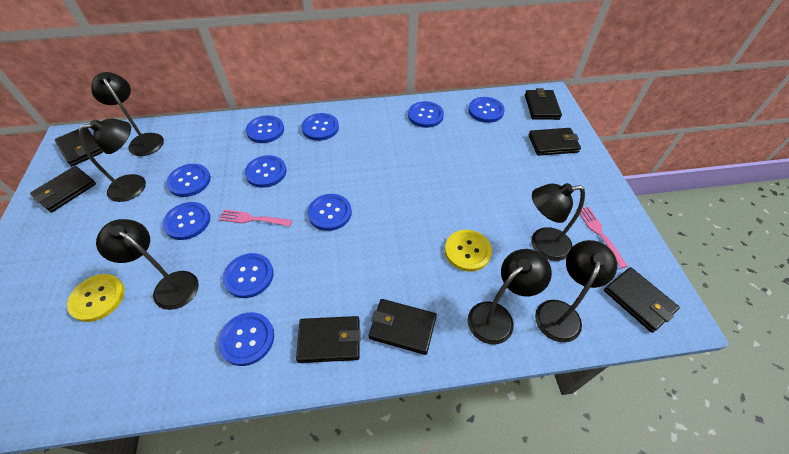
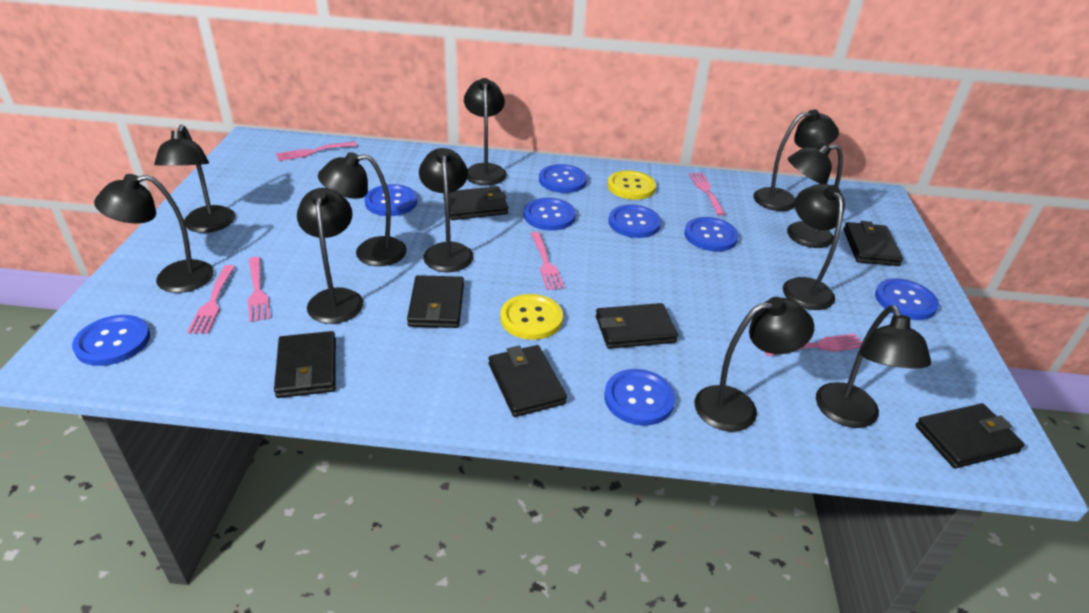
black lamp: [78,118,146,202] [91,72,164,156] [96,219,199,310] [468,249,552,344] [531,183,585,261] [535,240,617,342] = 6 -> [94,174,214,293] [154,125,235,233] [297,188,364,324] [318,152,407,266] [419,148,474,272] [464,78,507,185] [694,297,814,432] [754,110,839,211] [783,184,845,310] [787,142,843,248] [816,305,931,428] = 11
blue button: [162,202,210,240] [166,164,211,197] [218,312,274,366] [223,253,274,298] [245,155,287,188] [246,115,284,143] [302,113,339,141] [308,194,352,231] [408,101,444,128] [468,97,505,123] = 10 -> [72,315,150,366] [365,184,417,216] [524,198,576,231] [539,164,587,193] [604,369,675,426] [608,205,661,238] [684,217,739,251] [875,278,939,320] = 8
pink fork: [219,209,292,227] [580,206,628,269] = 2 -> [187,265,235,334] [248,257,270,322] [276,142,357,161] [531,232,565,290] [689,173,725,215] [765,334,862,356] = 6

